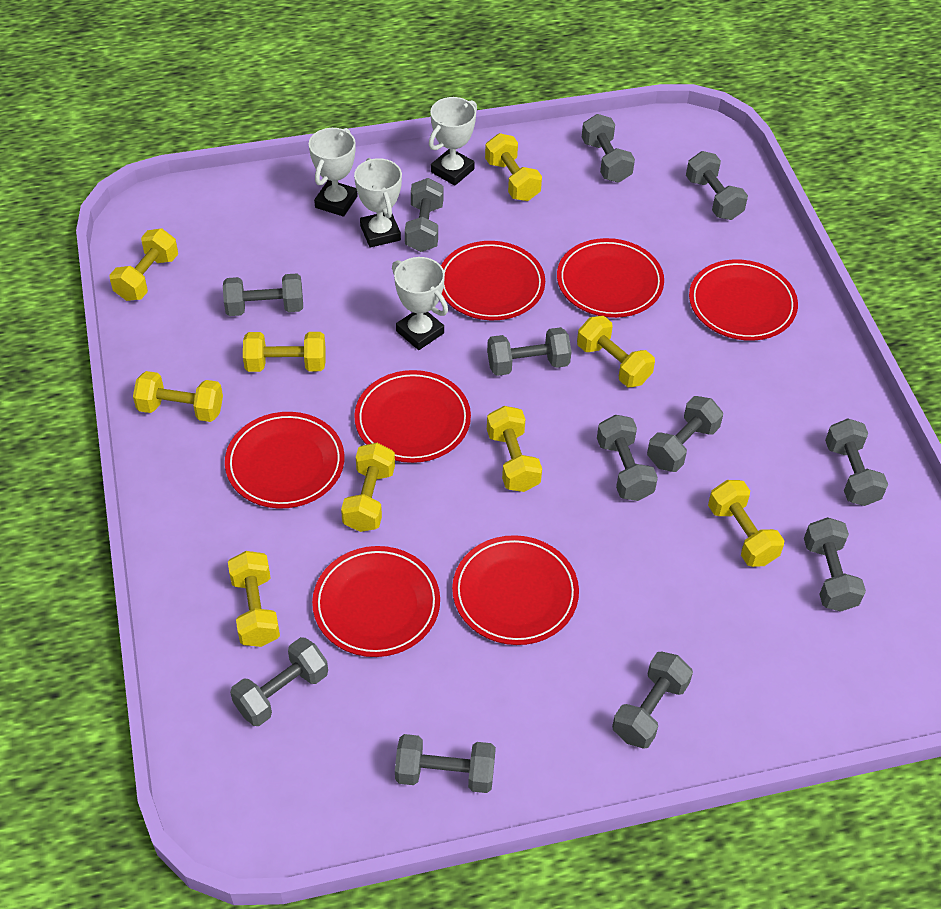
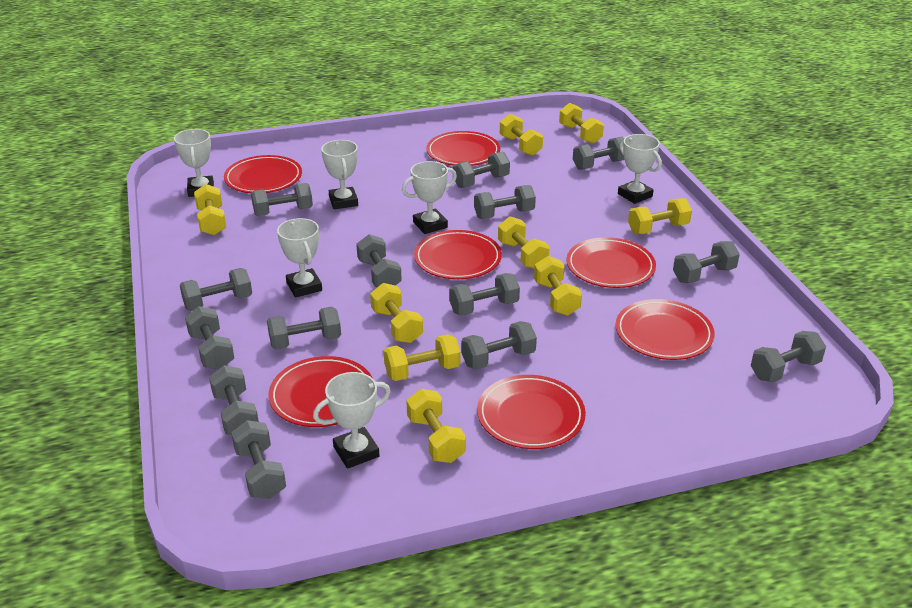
grey dumbbell: [223,273,303,316] [230,637,328,726] [395,734,496,793] [405,178,444,252] [487,327,572,376] [582,114,635,183] [597,415,658,501] [612,651,693,749] [647,396,723,472] [686,151,748,220] [804,517,866,612] [825,418,888,506] = 12 -> [180,268,252,311] [185,306,234,369] [209,365,259,435] [231,420,286,499] [251,183,313,216] [267,307,341,350] [356,234,402,287] [449,273,520,316] [453,152,510,188] [461,321,537,370] [474,185,536,219] [573,136,624,170] [673,241,740,283] [751,331,826,382] = 14
white trophy: [309,128,358,217] [354,158,402,248] [392,257,448,350] [429,97,477,186] = 4 -> [174,129,214,197] [277,218,322,298] [313,372,391,469] [321,140,358,209] [402,161,457,234] [618,134,662,204] = 6

